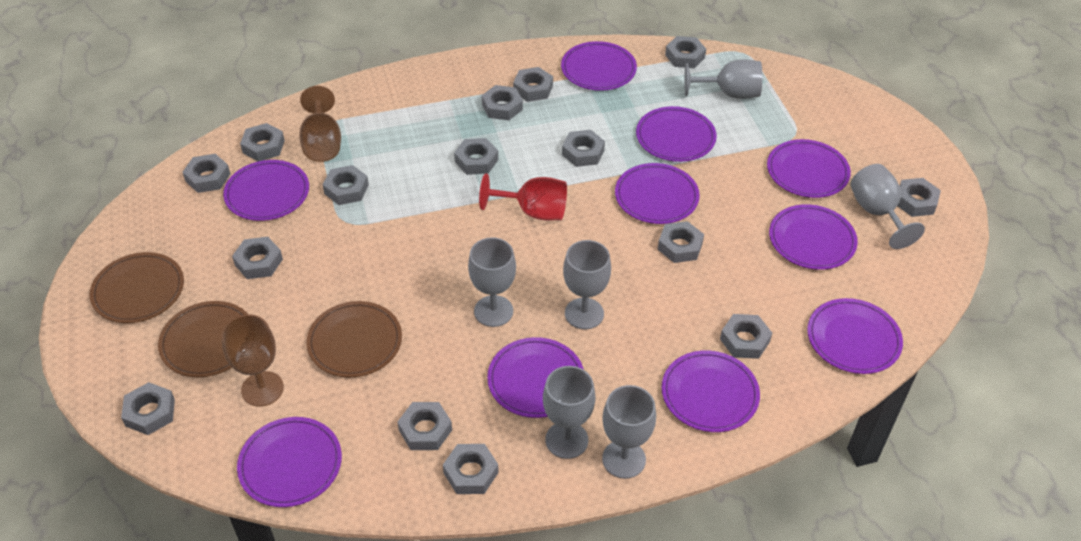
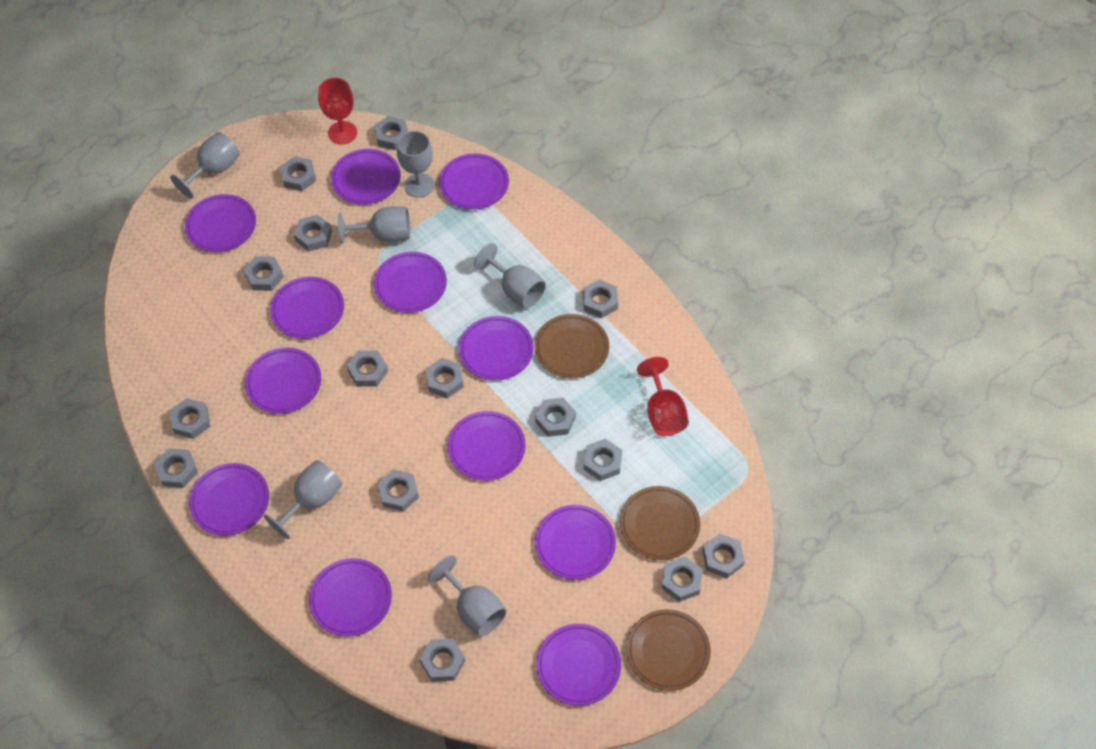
brown goblet: [221,315,284,407] [299,86,341,162] = 2 -> none = 0
purple plate: [223,160,309,221] [237,417,342,507] [487,337,584,418] [561,41,637,91] [615,163,700,224] [636,106,717,162] [662,350,760,432] [767,139,851,198] [769,204,858,270] [807,298,903,374] = 10 -> [185,194,256,252] [189,463,269,536] [245,347,321,414] [270,276,344,339] [309,558,392,637] [331,149,401,205] [374,252,447,313] [439,153,509,210] [448,411,526,481] [459,316,534,381] [535,505,616,580] [536,624,621,706] = 12
red goblet: [479,173,567,221] = 1 -> [318,78,357,144] [637,357,689,436] = 2

